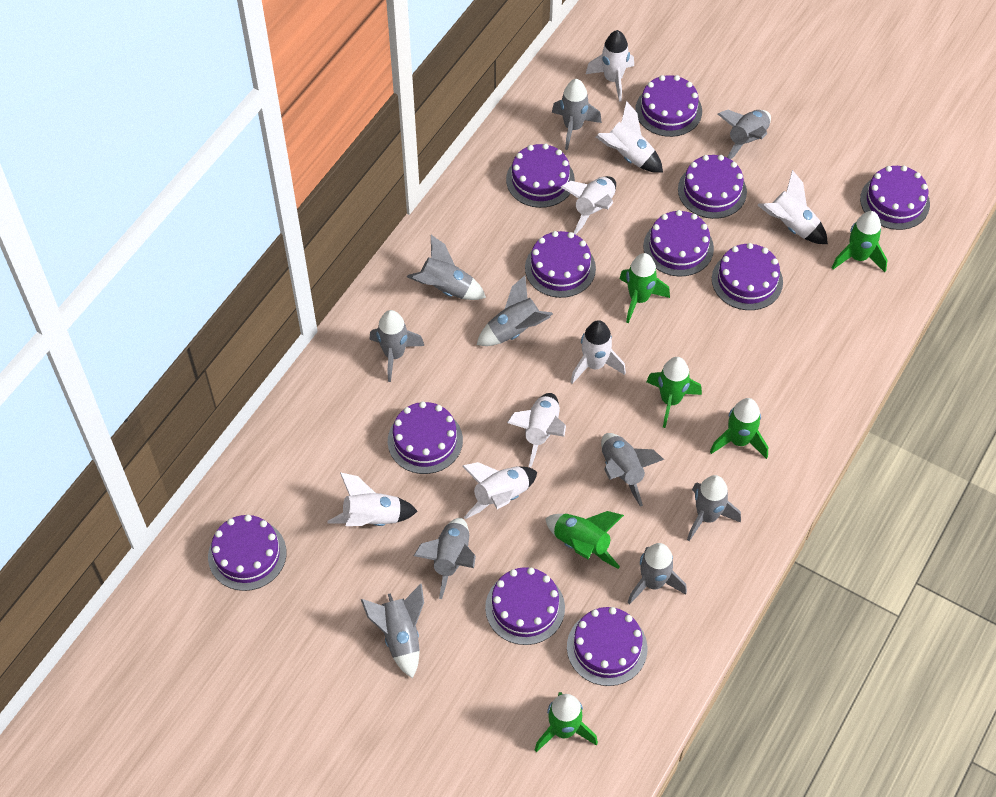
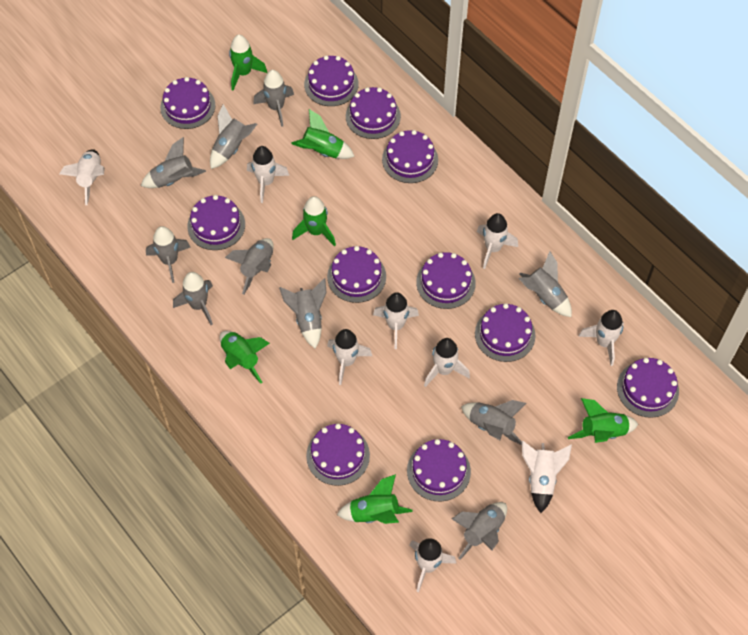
white rocket: [327,472,418,526] [462,462,537,519] [507,393,566,467] [561,176,616,235] [571,320,626,384] [586,30,634,102] [596,101,663,173] [757,170,828,244] = 8 -> [59,149,105,205] [247,146,289,203] [327,329,372,385] [373,292,419,349] [409,538,456,592] [424,338,470,387] [477,213,518,269] [522,441,572,513] [578,310,624,366] = 9

